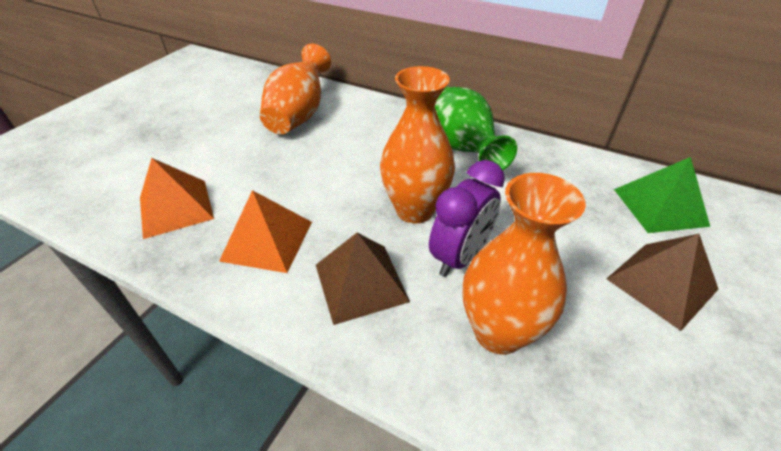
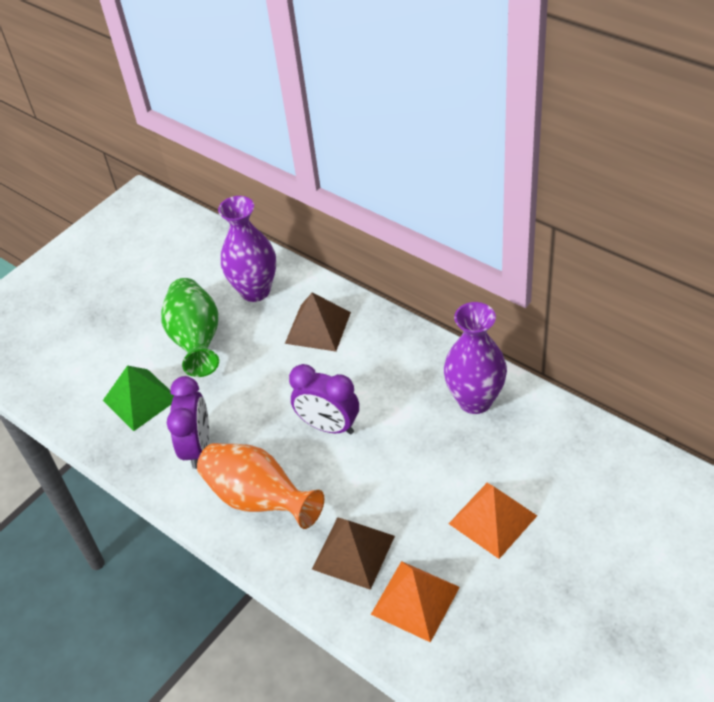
orange vase: [260,44,331,134] [380,66,455,223] [463,173,586,354] = 3 -> [197,443,324,529] = 1
purple clock: [429,160,505,277] = 1 -> [167,376,209,469] [289,364,359,434] = 2
purple vase: none = 0 -> [218,196,276,302] [444,302,507,414] = 2

